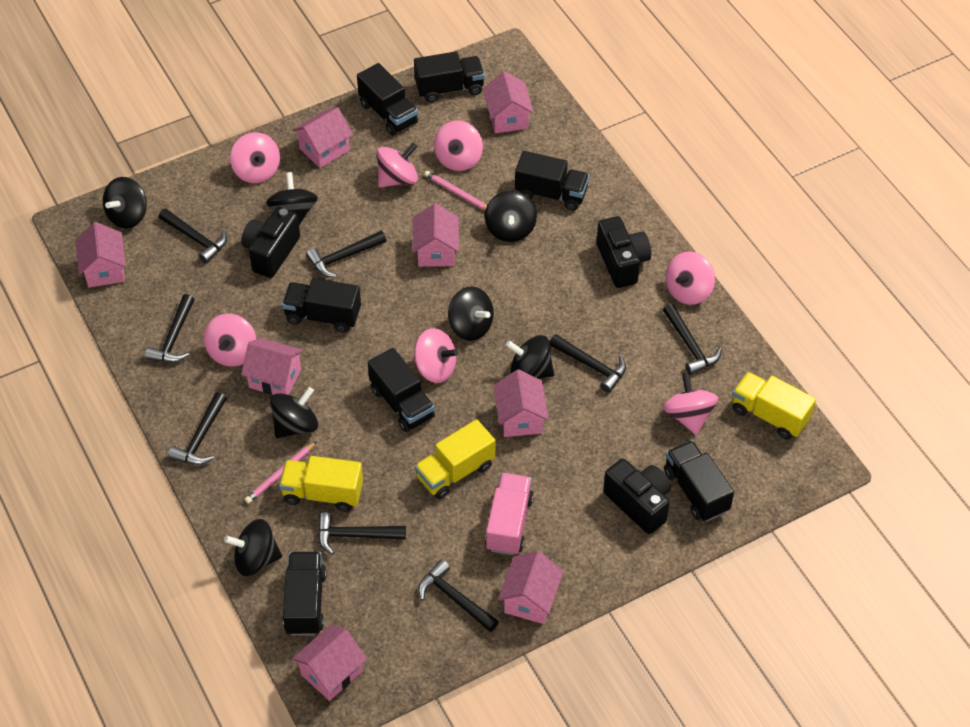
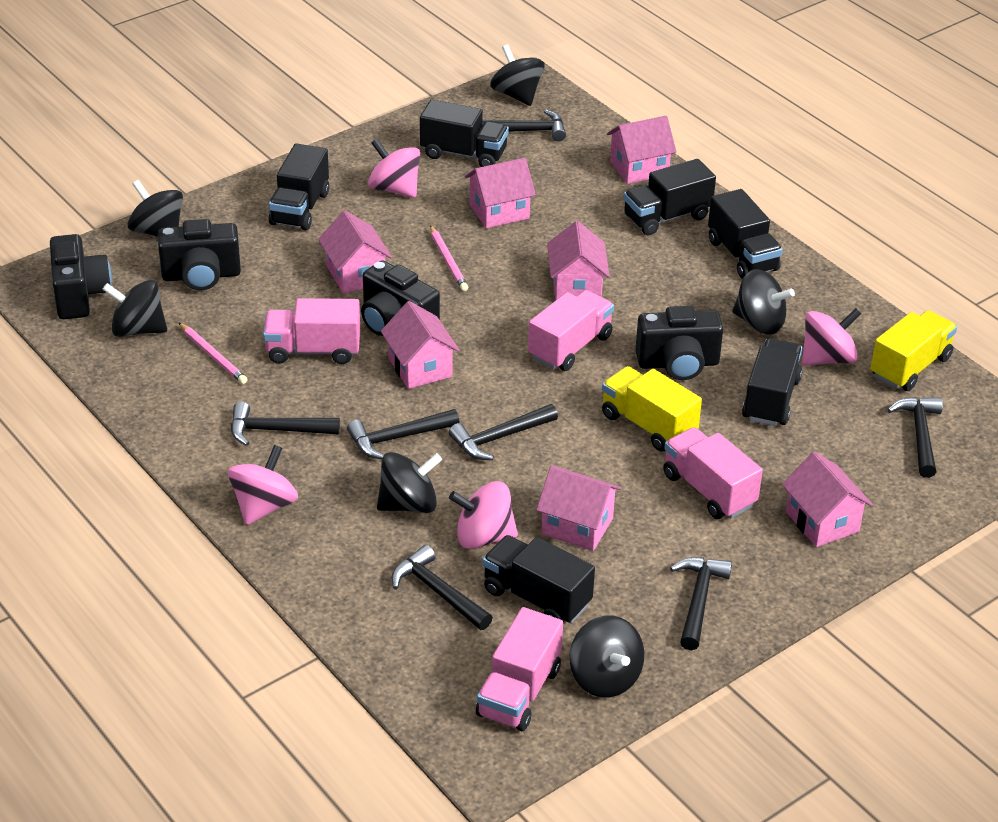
black camera: [241,207,300,278] [597,216,651,288] [603,459,671,534] = 3 -> [50,234,112,319] [158,219,241,290] [361,260,440,336] [635,306,723,380] = 4
black hammer: [145,294,194,363] [159,208,227,264] [168,392,227,465] [306,231,386,277] [318,512,406,555] [418,559,499,632] [550,334,626,393] [663,304,722,375] = 8 -> [231,402,340,446] [347,409,460,459] [391,545,493,630] [449,404,558,460] [482,109,566,141] [670,557,732,650] [888,397,943,478] = 7
black spinning top: [103,177,147,229] [224,519,282,576] [266,172,318,225] [270,387,318,438] [448,286,494,341] [485,191,537,242] [506,335,554,379] = 7 -> [102,280,167,337] [127,180,183,237] [377,452,442,513] [490,45,545,106] [569,616,644,697] [732,269,795,335] = 6
black truck: [282,278,361,333] [283,552,327,636] [357,63,418,136] [368,348,435,432] [414,52,485,103] [515,151,589,211] [664,441,734,521] = 7 -> [269,143,329,230] [420,100,509,167] [483,535,595,624] [623,159,716,235] [708,189,783,279] [742,338,802,426] = 6
pink house: [75,222,126,288] [241,338,304,395] [292,625,367,701] [293,107,353,168] [413,203,459,267] [483,71,534,133] [493,369,549,437] [498,551,564,624] = 8 -> [318,210,392,294] [381,301,460,389] [465,158,536,228] [536,465,621,551] [547,221,610,301] [607,116,677,184] [782,452,873,547] = 7
pink spinning top: [203,313,257,367] [230,132,280,183] [377,143,418,188] [413,328,459,383] [434,120,483,171] [663,373,718,435] [665,251,715,305] = 7 -> [228,445,298,525] [368,139,420,198] [449,481,518,549] [802,308,861,366] = 4
pink truck: [485,473,534,555] = 1 -> [263,298,360,364] [476,607,563,731] [528,290,614,371] [663,427,763,519] = 4
yellow truck: [279,456,363,512] [415,419,495,499] [732,372,816,440] = 3 -> [602,366,702,451] [870,310,957,391] = 2

